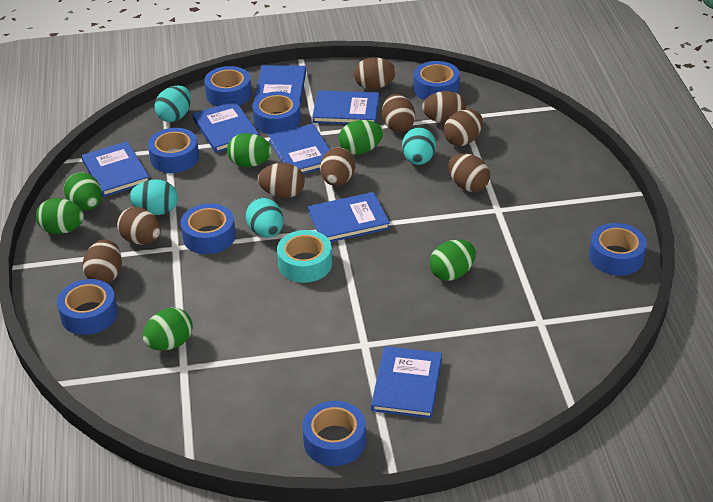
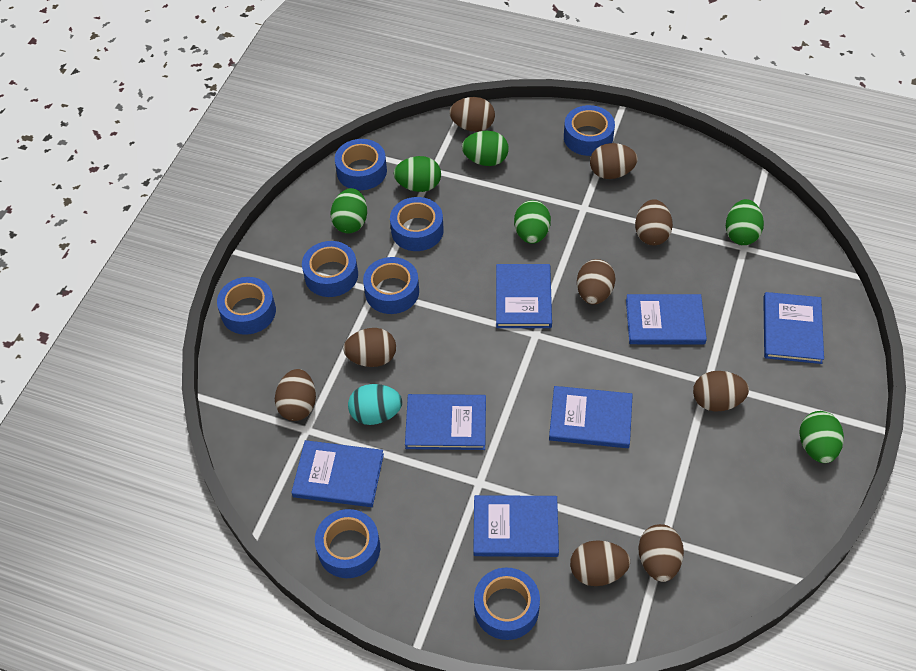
turquoise egg: [129,179,178,215] [154,85,191,122] [245,198,284,238] [402,127,436,165] = 4 -> [348,384,402,425] = 1
turquoise tape: [277,230,332,283] = 1 -> none = 0

